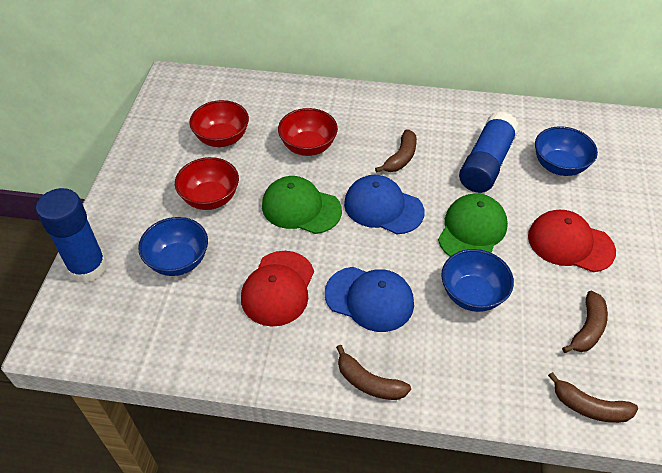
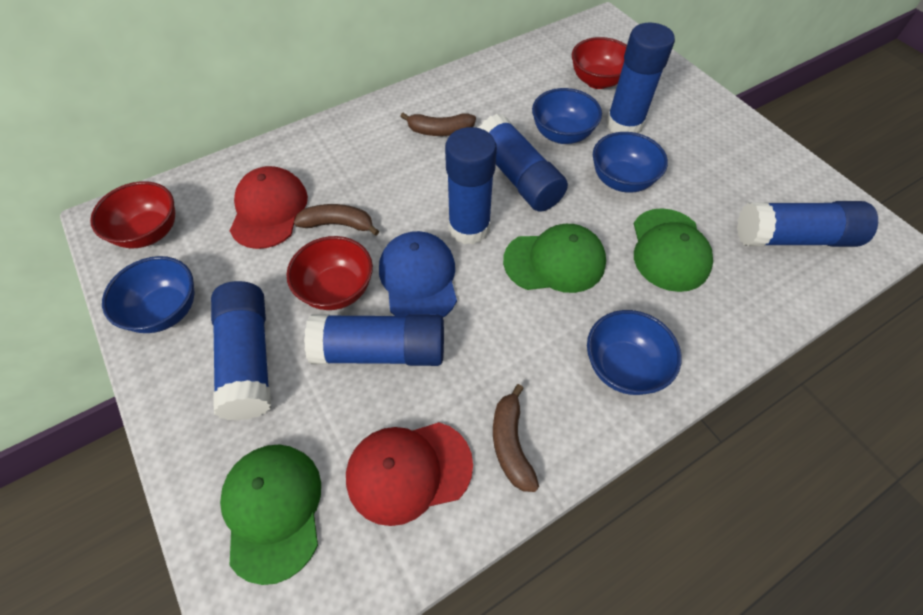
blue bowl: [138,217,208,276] [441,249,514,312] [535,126,598,176] = 3 -> [102,256,195,333] [532,88,602,144] [587,310,682,395] [593,132,668,192] = 4
blue cap: [325,267,414,332] [344,175,424,234] = 2 -> [379,231,457,317] = 1
blue glue stick: [36,188,107,283] [459,112,519,193] = 2 -> [211,281,271,421] [304,314,444,366] [445,127,497,245] [478,114,568,212] [606,22,675,133] [737,201,878,247] = 6
brown banana: [336,345,411,400] [375,129,417,172] [548,372,638,423] [562,291,608,353] = 4 -> [294,204,379,236] [400,113,476,136] [493,384,539,492] = 3
green cap: [262,176,342,234] [438,193,508,257] = 2 -> [220,444,321,585] [503,224,606,293] [634,208,713,292] = 3

